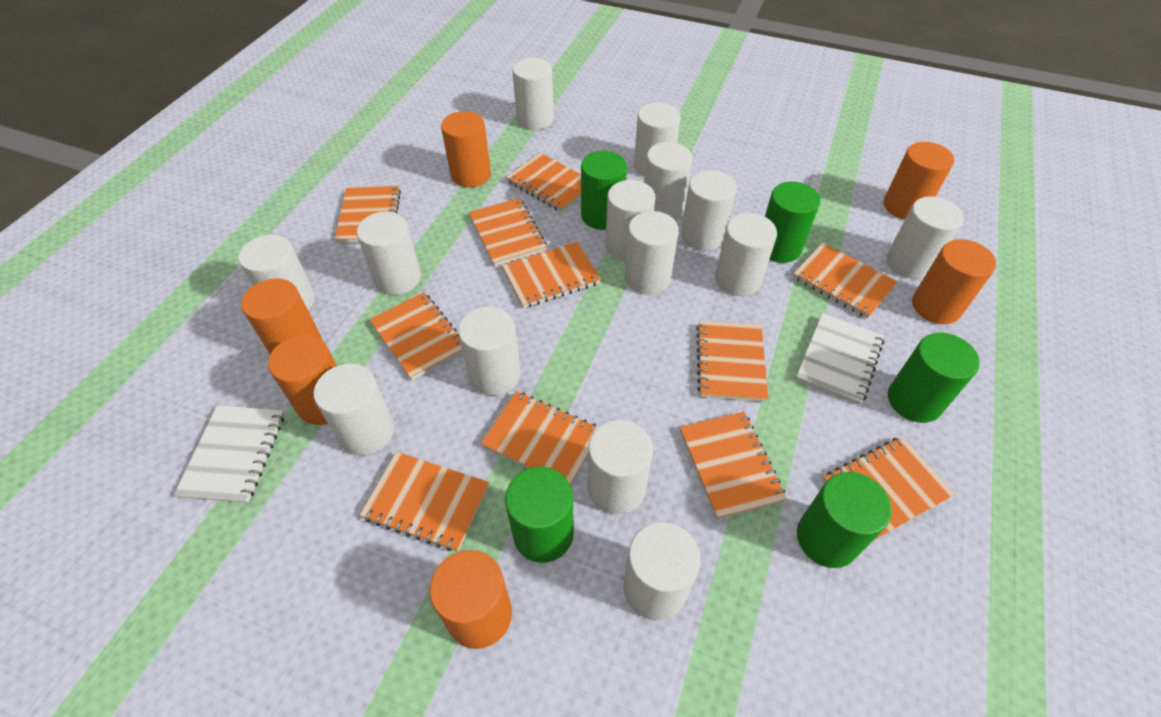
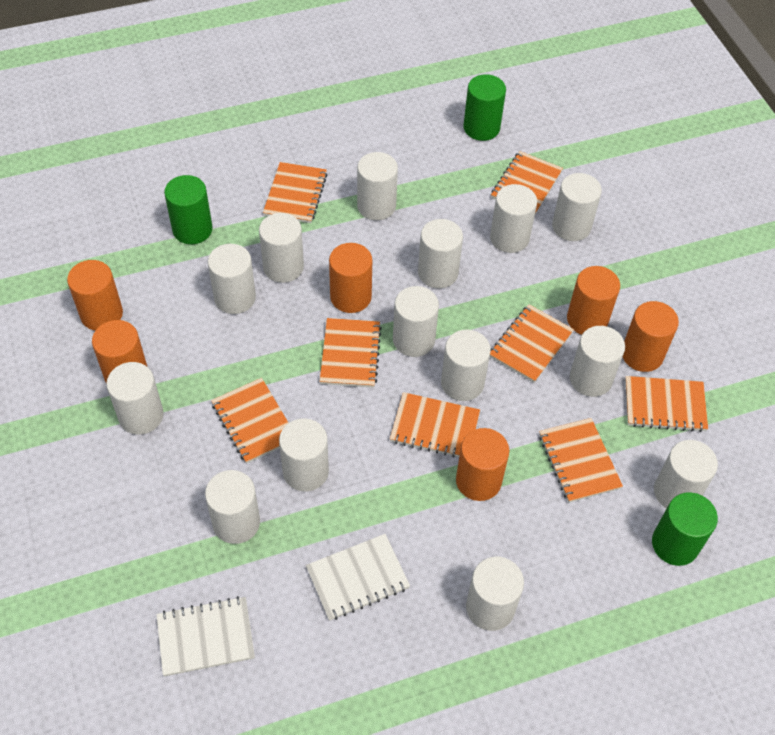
green cylinder: [505,467,574,563] [581,151,627,230] [765,182,820,263] [797,472,892,568] [888,333,980,423] = 5 -> [164,175,213,244] [464,74,506,141] [652,492,718,566] = 3
orange notebook: [334,186,401,243] [360,452,489,552] [369,292,463,380] [469,198,547,266] [481,391,598,485] [502,242,601,308] [506,153,581,212] [680,412,787,519] [696,321,768,402] [793,243,897,319] [822,436,955,541] = 11 -> [211,378,289,464] [263,162,327,223] [320,318,382,388] [390,392,480,457] [490,304,574,383] [491,151,563,214] [539,418,623,503] [625,376,708,432] = 8

